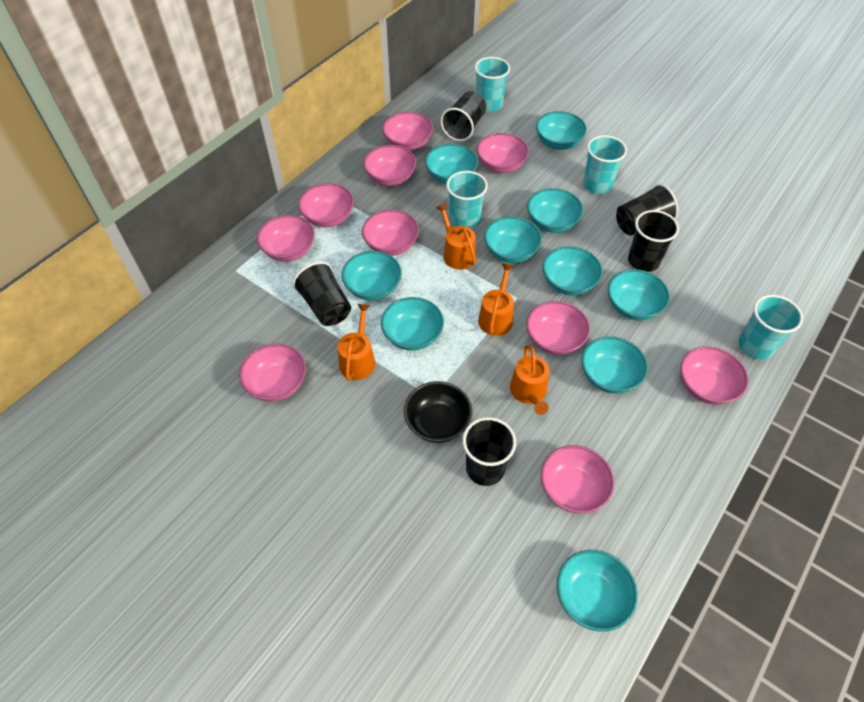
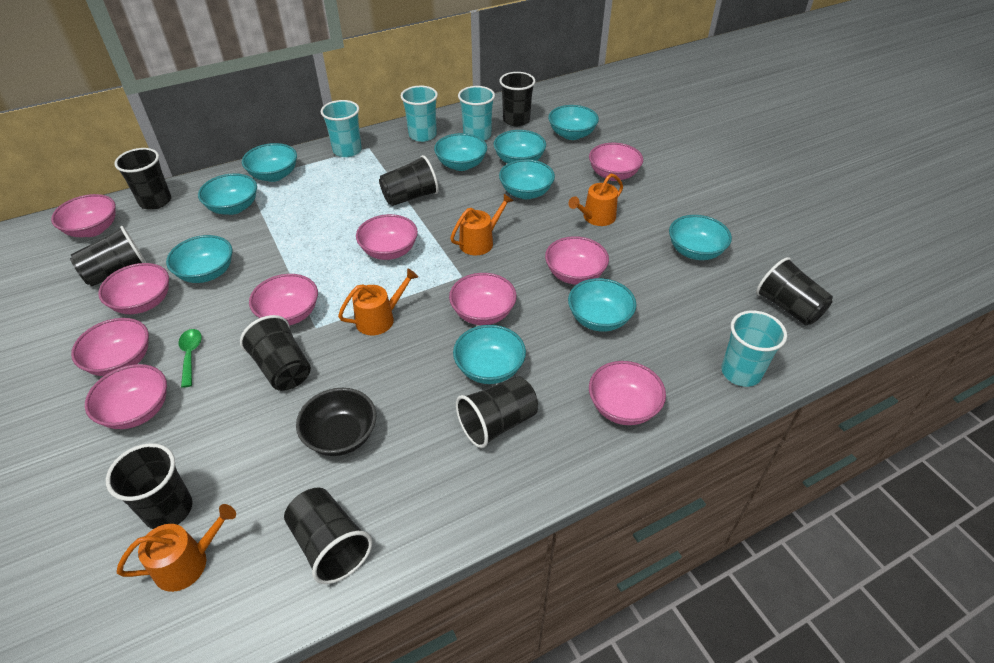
black cup: [293,261,351,326] [440,91,486,141] [463,417,517,486] [616,184,678,235] [628,210,679,272] = 5 -> [70,226,146,286] [106,443,192,529] [114,148,171,210] [240,315,311,391] [284,487,372,584] [379,155,439,206] [456,376,538,448] [499,72,535,126] [756,257,833,326] = 9
green spoon: none = 0 -> [179,329,202,388] = 1

